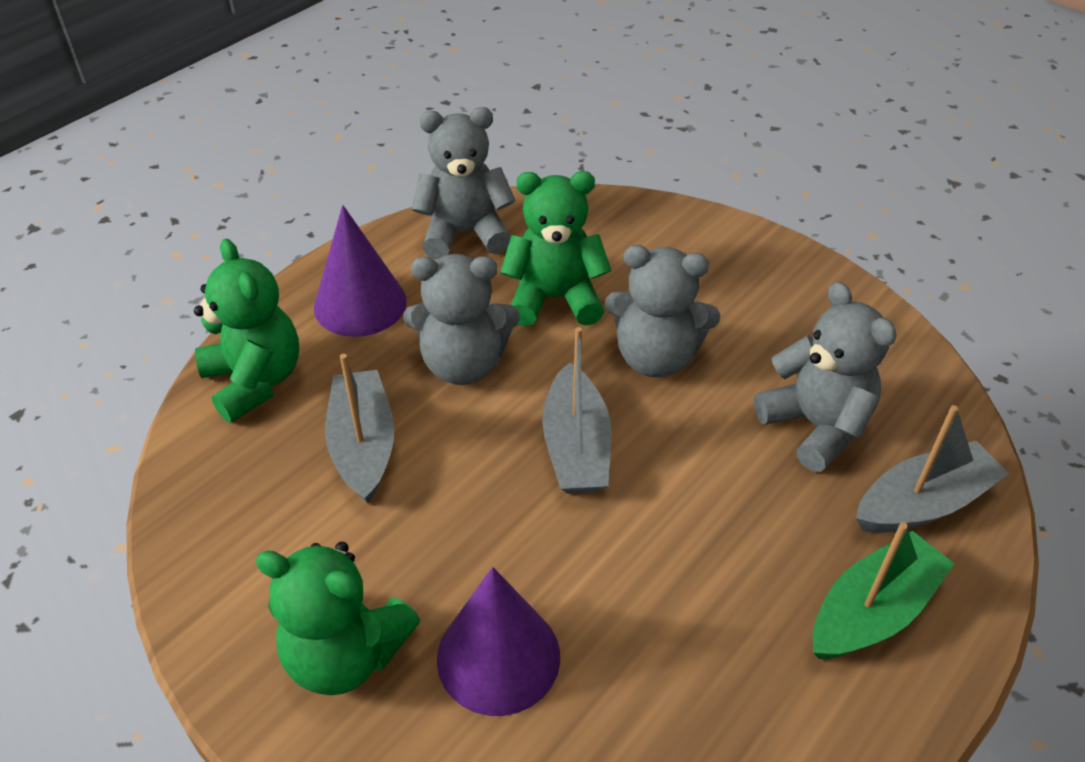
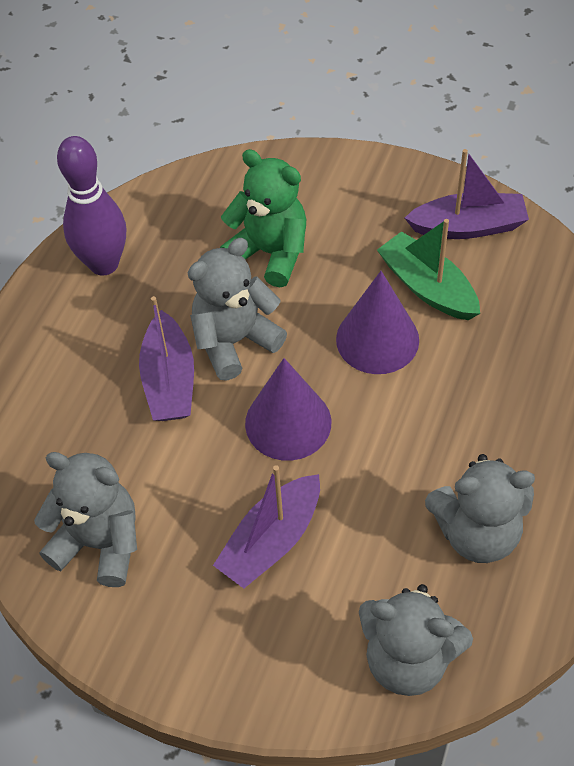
green teddy bear: [194,239,299,423] [256,542,420,695] [500,171,612,327] = 3 -> [220,149,306,287] = 1
grey boat: [325,354,394,504] [542,327,612,494] [856,405,1009,533] = 3 -> none = 0
purple boat: none = 0 -> [139,296,194,421] [213,465,320,588] [405,149,529,239] = 3
purple bowling pin: none = 0 -> [57,136,126,276] = 1

